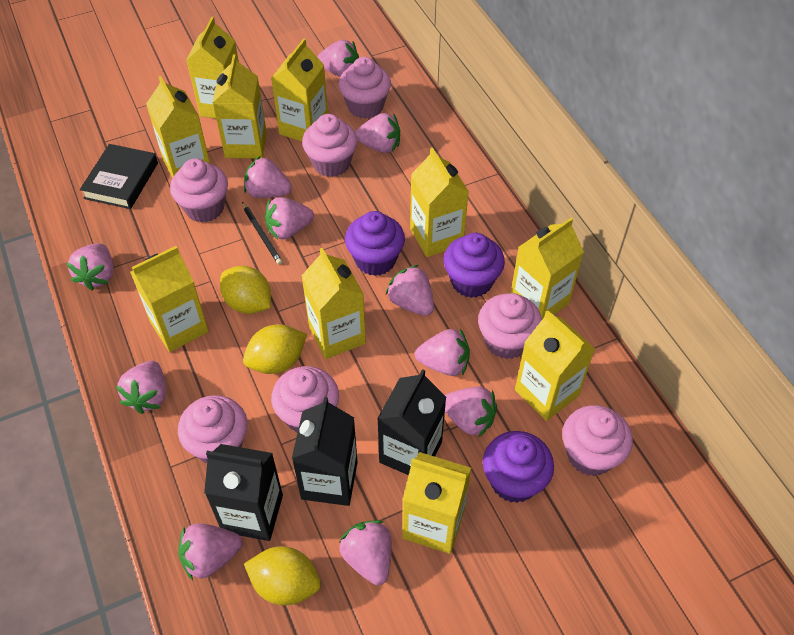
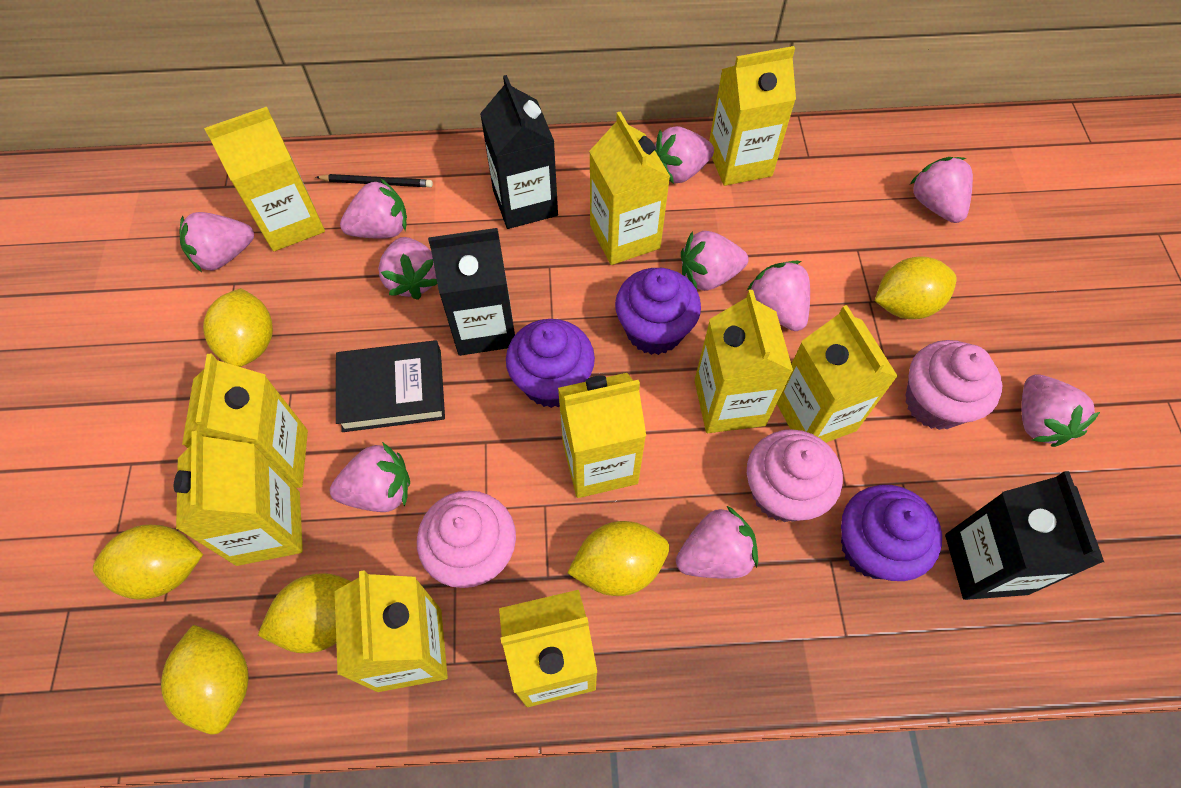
pink cupcake: [170,159,228,223] [178,395,248,463] [271,366,339,433] [302,114,357,177] [339,57,391,119] [478,293,542,359] [562,405,633,476] = 7 -> [417,490,516,588] [747,429,843,522] [905,340,1002,430] = 3
pink strawberry: [66,243,113,290] [116,361,166,414] [178,524,242,581] [244,156,292,198] [265,197,314,240] [317,40,359,77] [339,520,392,585] [355,113,400,153] [386,265,434,316] [415,329,470,376] [445,387,497,438] = 11 -> [179,212,254,272] [330,442,410,512] [340,178,407,239] [378,237,437,300] [655,126,714,184] [676,506,758,579] [681,231,749,291] [747,261,810,331] [910,157,973,223] [1022,375,1100,447] = 10
yellow lemon: [220,266,271,314] [243,324,307,374] [244,546,321,605] = 3 -> [93,525,203,600] [161,625,248,734] [203,288,273,367] [258,573,352,653] [567,521,669,596] [875,256,957,319] = 6

